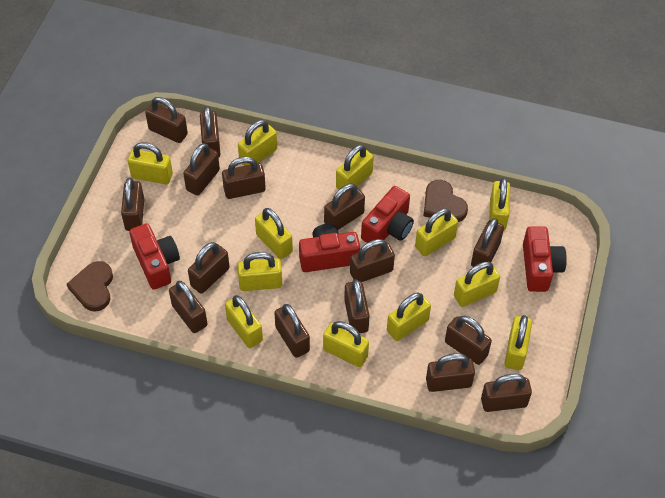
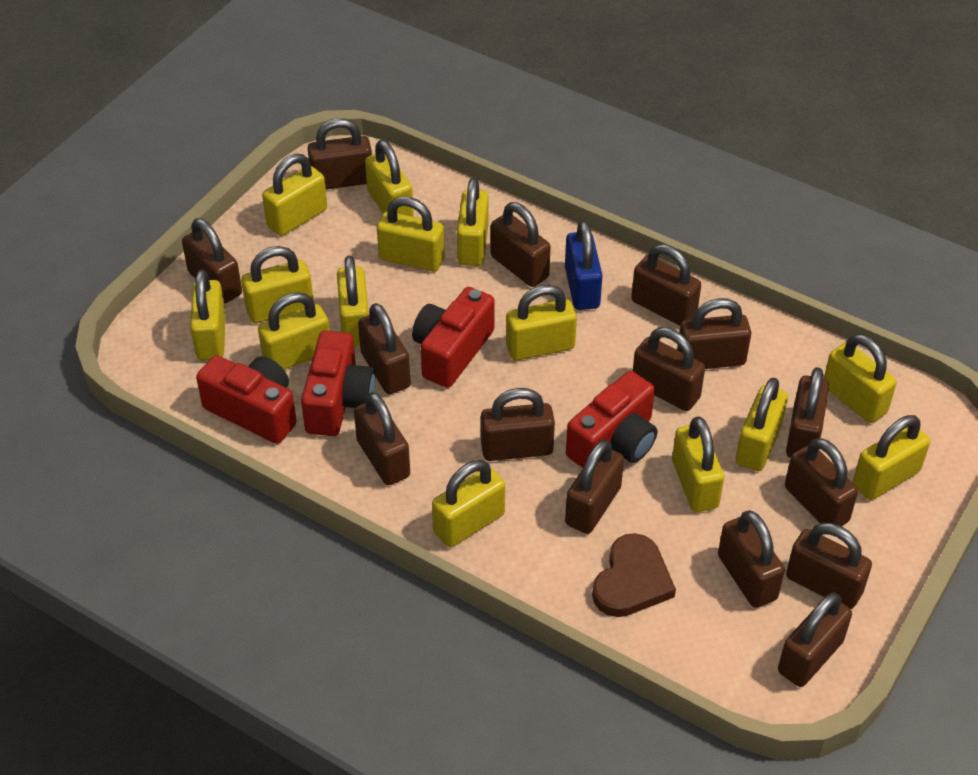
blue padlock: none = 0 -> [565,220,603,310] = 1
brown heart: [67,261,113,312] [424,180,468,222] = 2 -> [592,533,676,617] = 1
yellow padlock: [128,142,173,184] [225,295,263,348] [237,252,282,291] [238,120,277,166] [255,208,293,259] [323,321,369,367] [336,145,374,190] [387,293,431,341] [415,208,458,256] [454,262,500,307] [489,178,510,231] [504,315,532,370] = 12 -> [190,269,226,360] [241,246,314,323] [258,292,330,370] [262,154,327,236] [337,256,369,346] [365,140,414,217] [377,196,445,272] [432,460,505,547] [457,178,489,266] [506,285,577,360] [672,416,724,512] [736,377,788,471] [824,334,897,423] [853,415,930,500] = 14

